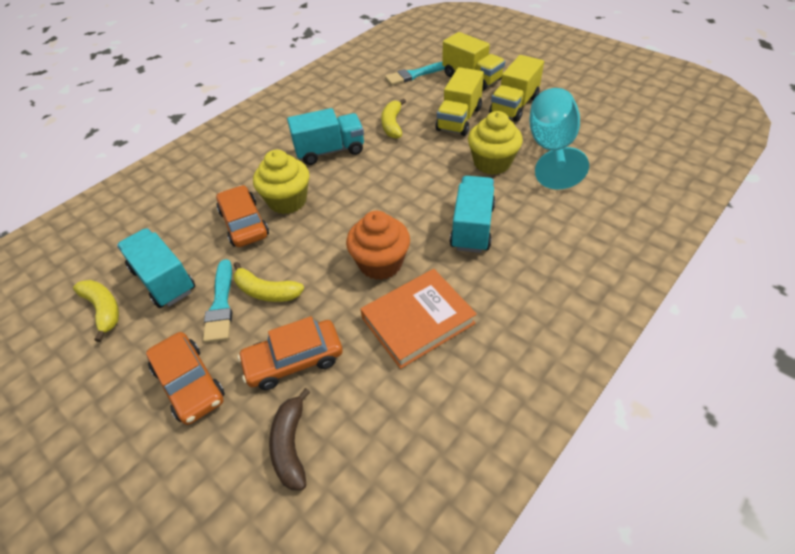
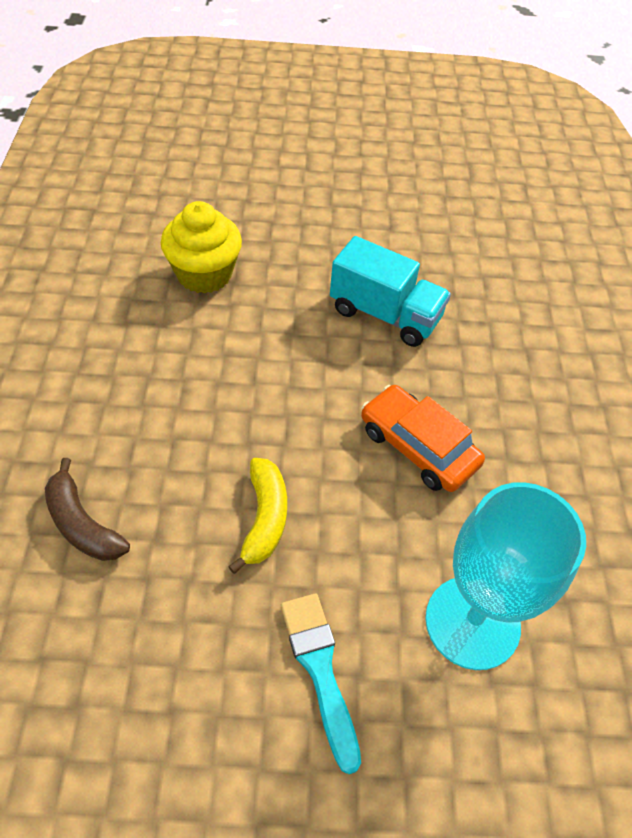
orange book: [360,269,477,369] = 1 -> none = 0
orange car: [146,332,225,425] [216,185,269,247] [238,316,343,390] = 3 -> [361,385,485,492] = 1
orange cupcake: [346,211,410,280] = 1 -> none = 0
turquoise brush: [203,259,232,343] [385,62,445,85] = 2 -> [281,593,361,774] = 1
turquoise truck: [117,228,195,308] [287,108,364,165] [450,176,495,253] = 3 -> [330,236,451,347] = 1
yellow banana: [73,280,119,342] [233,262,304,302] [381,99,406,139] = 3 -> [228,458,287,574] = 1
yellow cupcake: [253,150,310,214] [468,111,523,175] = 2 -> [161,201,242,293] = 1
yellow truck: [435,67,484,136] [442,32,505,91] [489,55,544,122] = 3 -> none = 0

